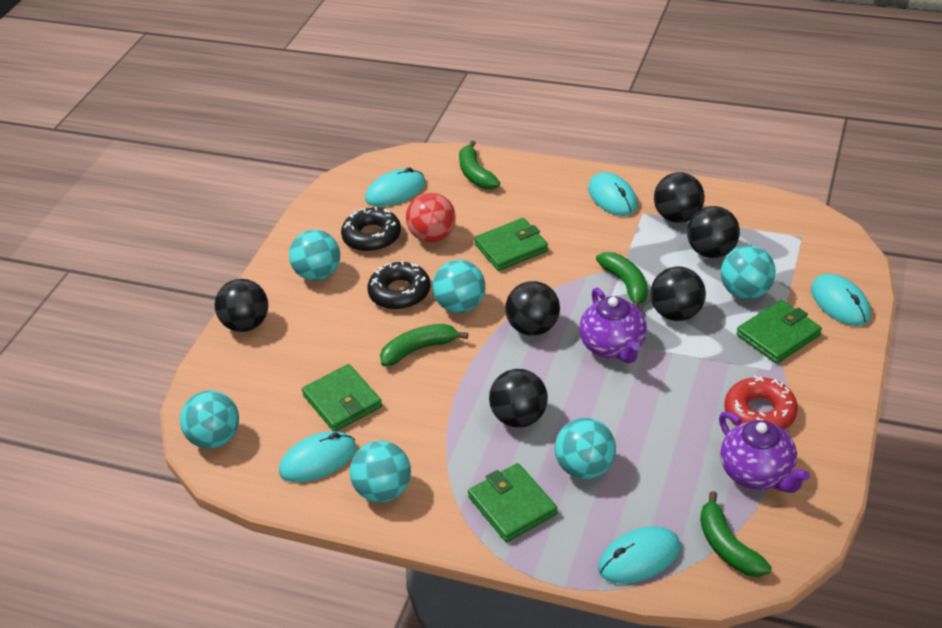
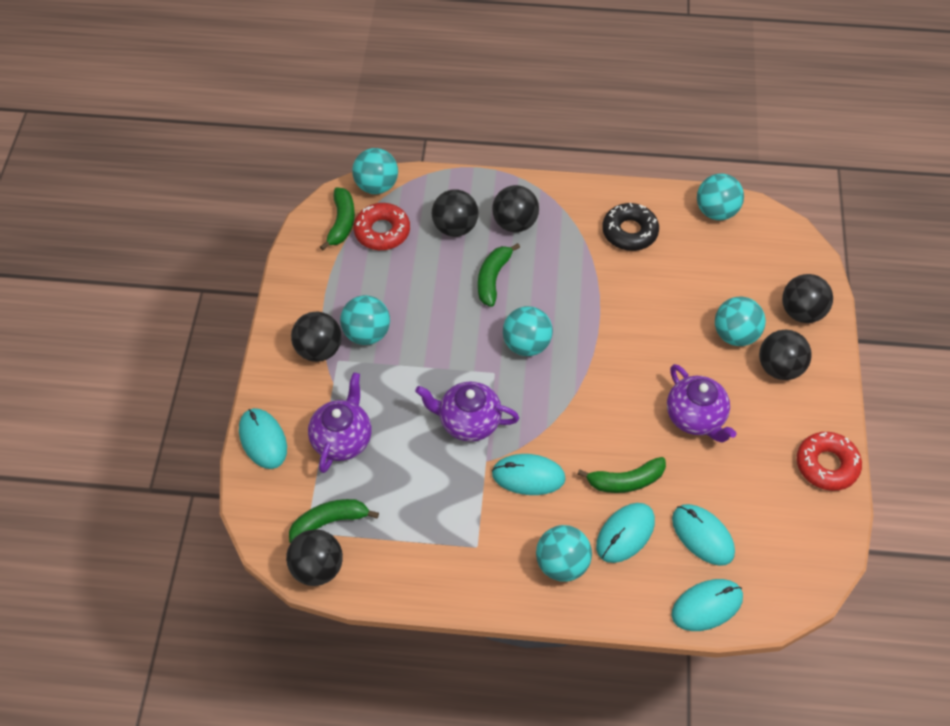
black donut: [341,207,401,252] [367,261,430,310] = 2 -> [602,203,659,251] = 1
green wallet: [302,364,382,431] [468,463,558,542] [474,218,548,271] [736,300,822,364] = 4 -> none = 0
purple teapot: [579,288,647,363] [719,411,810,493] = 2 -> [308,372,372,473] [415,382,519,442] [667,364,737,443] = 3
red ball: [406,192,456,243] = 1 -> none = 0
red donut: [724,376,798,430] = 1 -> [354,203,410,250] [797,432,862,491] = 2

